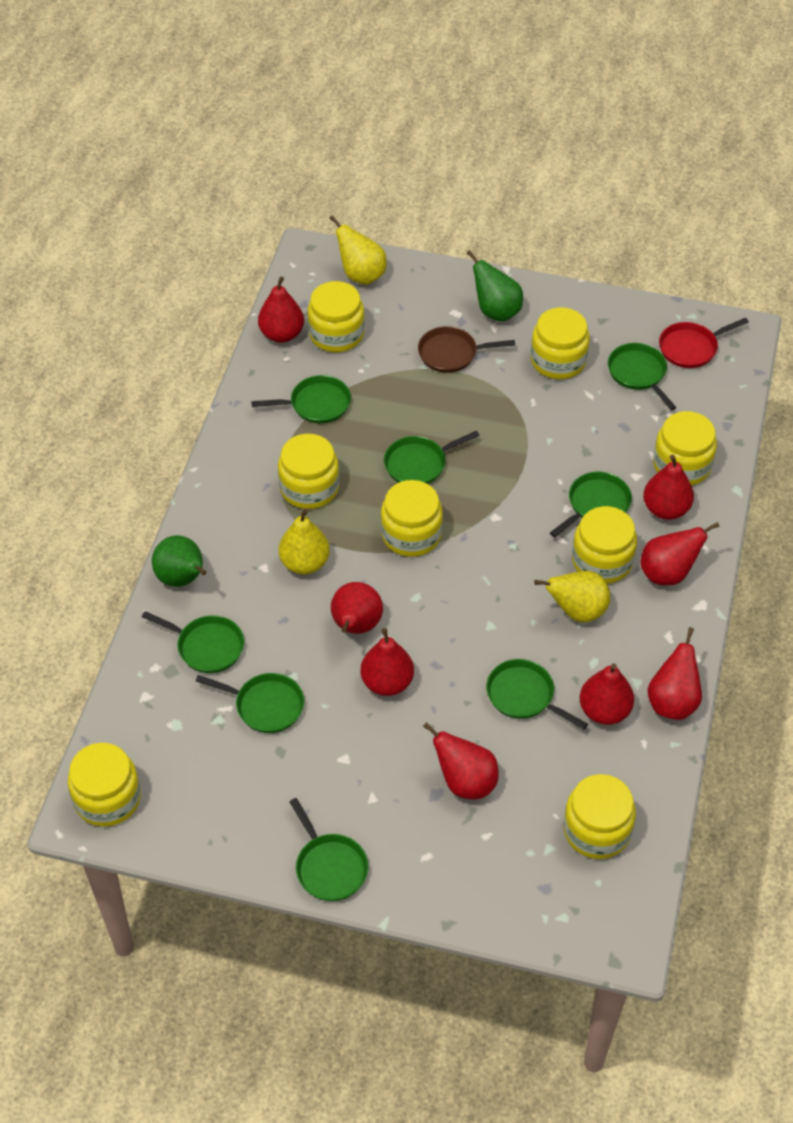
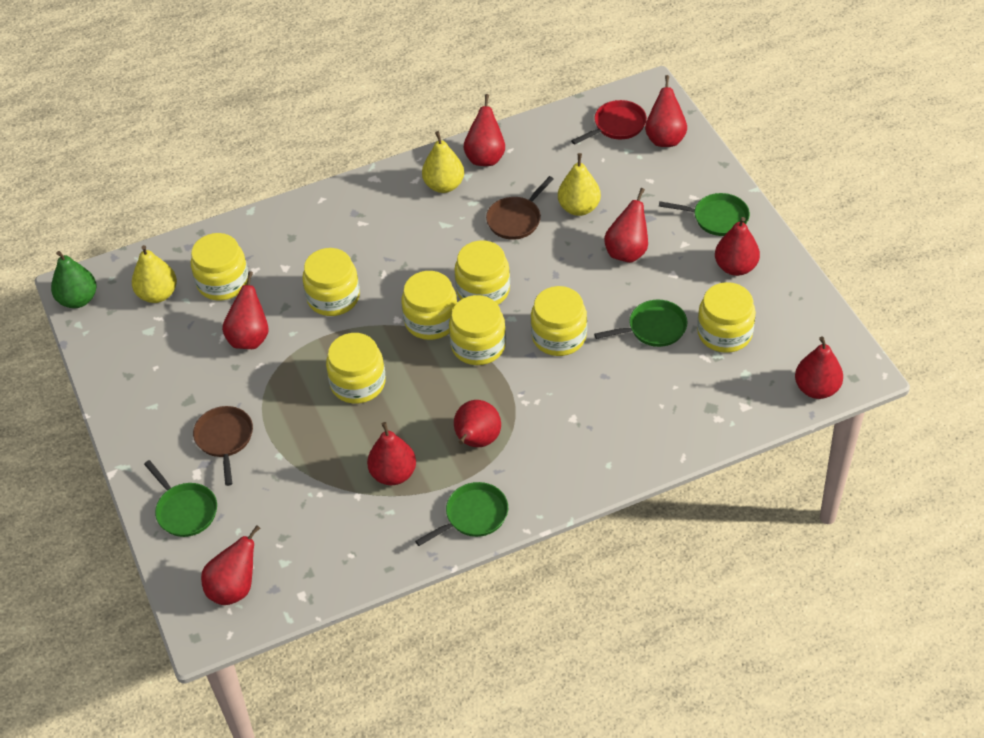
brown pan: [418,326,515,373] = 1 -> [193,406,253,486] [486,176,554,240] = 2
green pan: [142,611,244,673] [196,673,304,733] [251,375,351,424] [289,798,369,901] [384,431,479,484] [486,659,588,730] [550,472,632,537] [608,343,677,411] = 8 -> [144,460,217,537] [415,482,508,546] [594,300,688,347] [659,193,750,236] = 4
green pear: [152,535,207,587] [467,250,523,322] = 2 -> [51,251,96,308] = 1
red pear: [258,276,304,343] [331,582,383,634] [360,628,414,696] [423,722,499,799] [580,663,634,725] [640,522,720,585] [643,455,694,520] [647,627,702,720] = 8 -> [201,525,260,605] [222,271,268,349] [367,422,416,485] [454,400,501,447] [464,94,505,166] [604,188,648,263] [645,75,687,147] [715,217,760,276] [795,336,843,399] = 9

